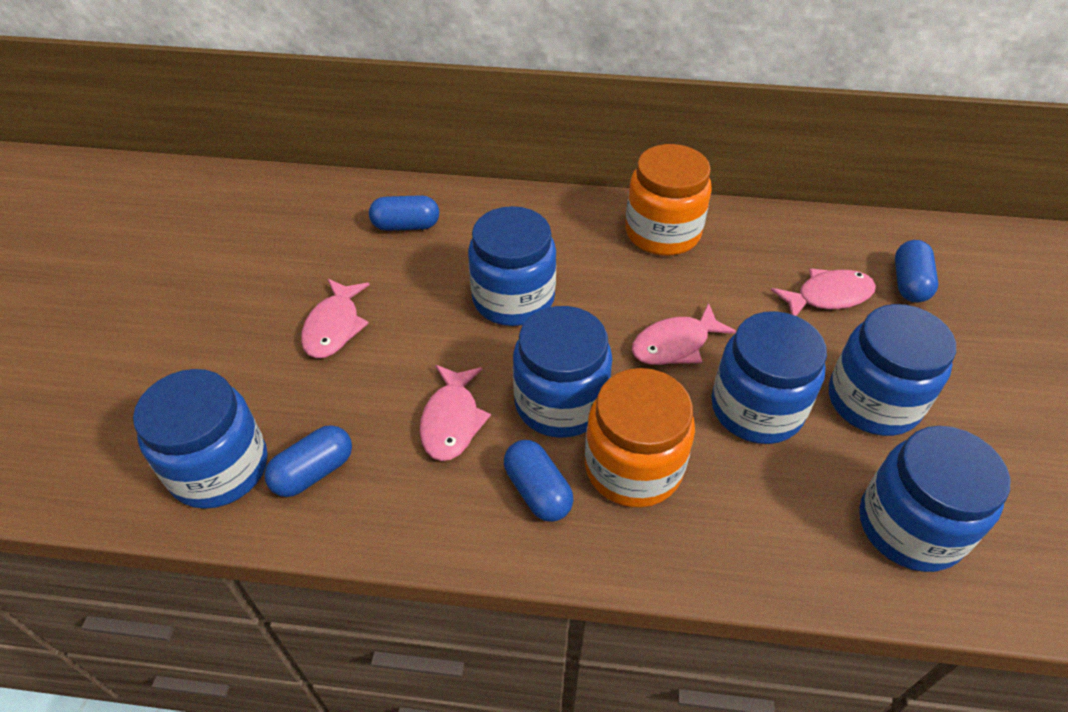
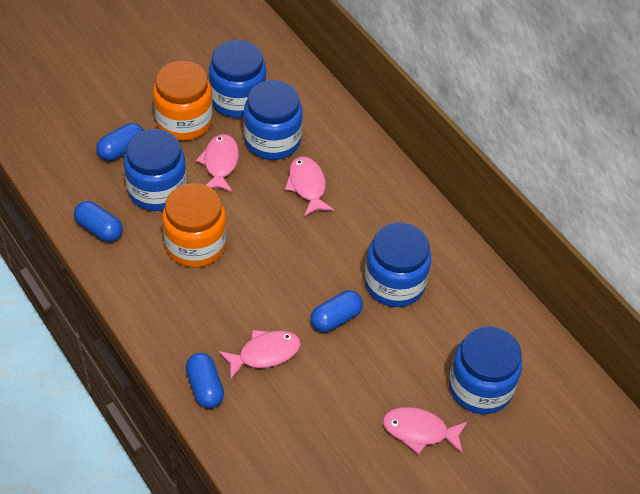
blue jar: [133,369,268,509] [468,206,556,326] [513,306,612,438] [711,311,827,444] [829,304,956,436] [859,426,1010,572] = 6 -> [124,129,187,211] [209,40,267,118] [244,80,303,160] [364,222,431,307] [449,326,522,414] = 5

